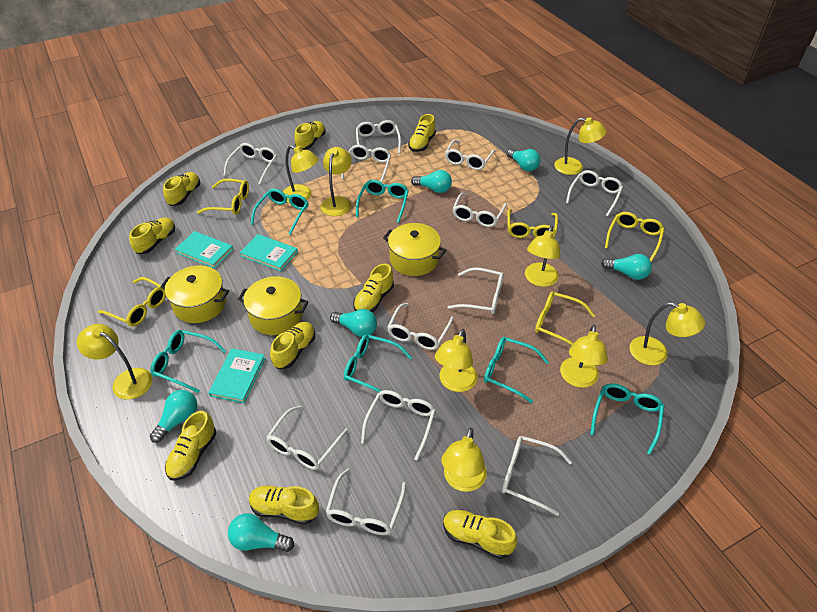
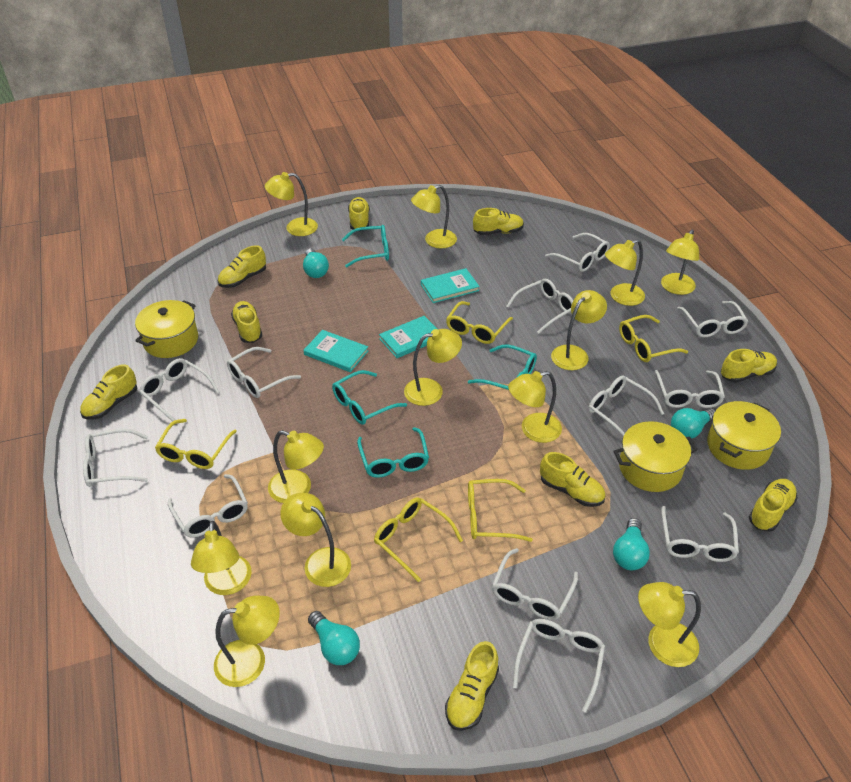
turquoise glasses: [151,330,226,393] [251,189,308,235] [344,334,412,392] [356,180,409,223] [484,337,549,403] [590,383,664,455] = 6 -> [332,370,407,425] [342,225,389,267] [357,427,429,478] [468,344,537,390] = 4
turquoise light bulb: [150,390,197,443] [228,513,294,552] [330,309,377,337] [411,170,452,193] [507,149,541,171] [601,254,652,280] = 6 -> [303,249,329,278] [308,611,360,665] [613,518,650,570] [671,408,715,439] = 4
yellow lamp: [77,324,152,400] [283,145,319,203] [321,147,352,216] [435,329,478,392] [441,428,487,492] [525,226,560,287] [554,117,607,175] [560,325,608,388] [630,302,705,365] = 9 -> [191,521,252,595] [214,596,280,687] [265,172,318,236] [268,430,324,503] [280,493,351,587] [404,329,462,406] [411,185,457,248] [508,371,562,443] [551,290,607,370] [605,239,645,306] [638,582,701,667] [661,230,699,295] = 12

